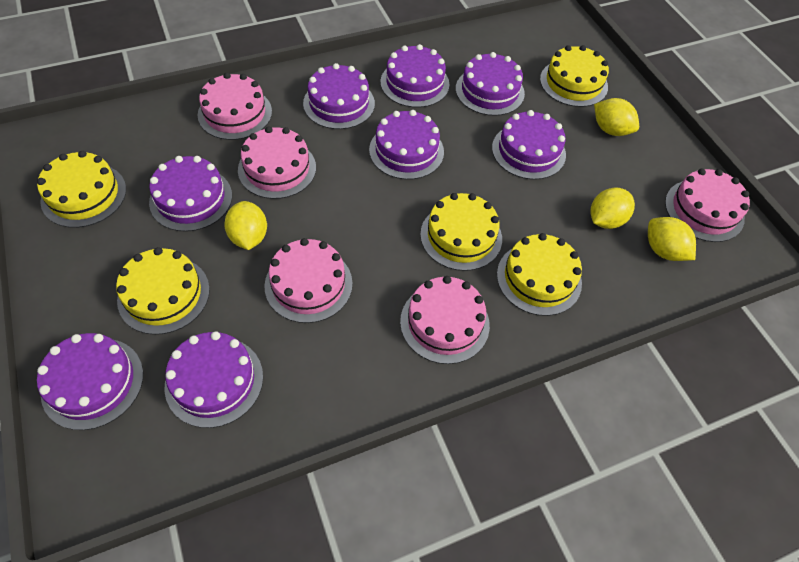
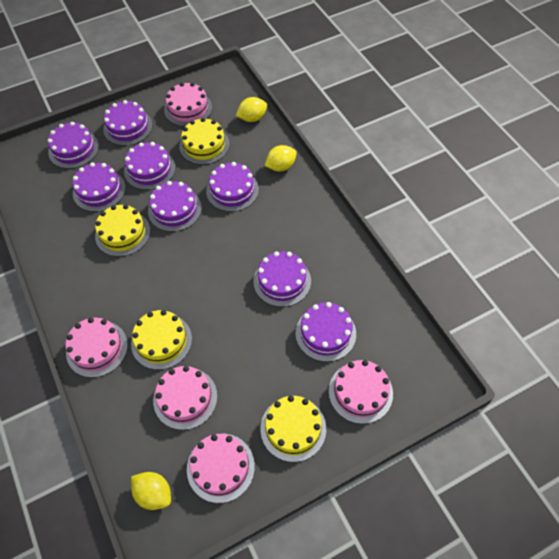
yellow cake: [37,151,126,228] [116,247,210,335] [420,193,502,271] [497,233,582,316] [540,45,609,107] = 5 -> [95,204,150,257] [131,310,192,370] [179,118,229,165] [260,396,326,462] = 4
yellow lemon: [224,201,267,250] [590,188,635,229] [594,98,639,136] [648,217,696,261] = 4 -> [131,472,171,510] [236,97,267,122] [265,145,297,172] = 3

